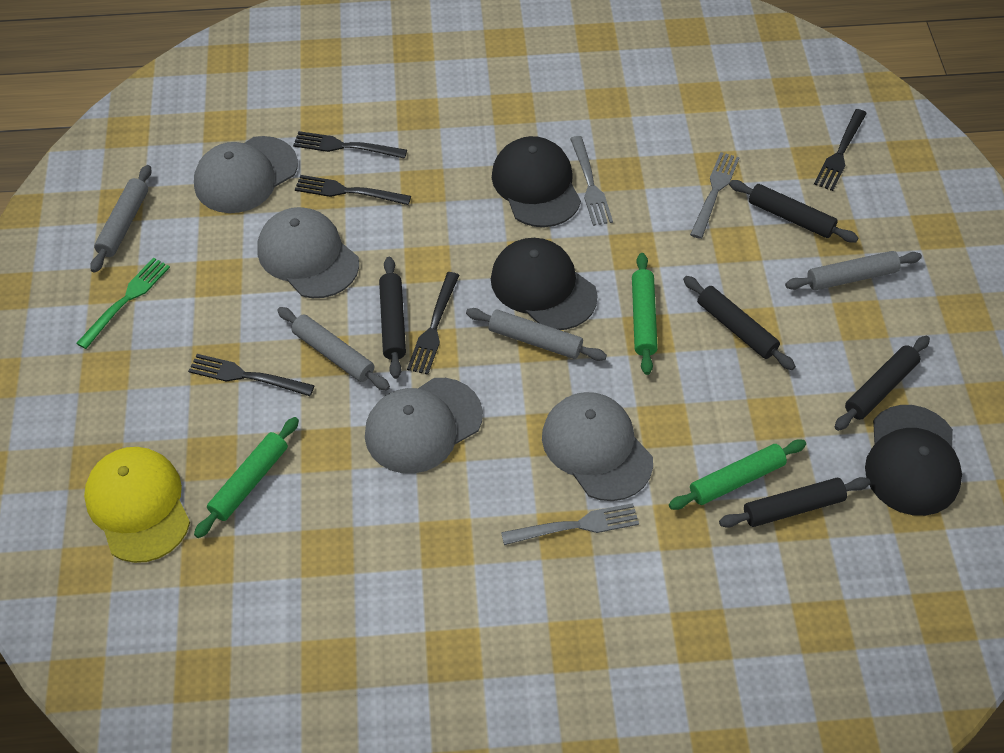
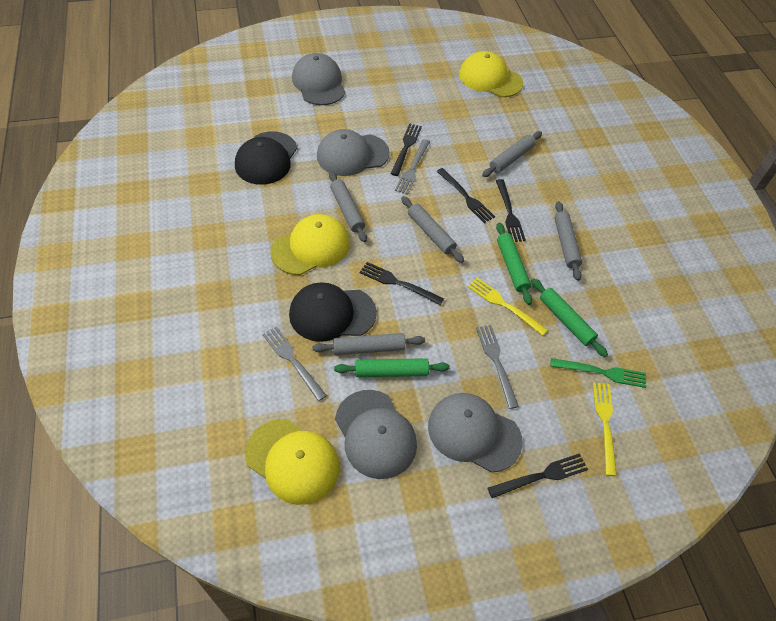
black cap: [491,238,598,330] [492,136,581,227] [865,405,962,516] = 3 -> [235,131,297,185] [289,282,377,342] = 2
black rolling pin: [379,257,406,379] [683,276,796,370] [719,477,871,528] [729,180,858,243] [835,336,930,431] = 5 -> none = 0
grey rolling pin: [90,165,152,273] [277,307,390,391] [466,308,607,361] [785,251,922,290] = 4 -> [312,333,425,355] [329,171,367,242] [401,196,464,263] [482,131,542,177] [554,201,582,281] = 5
yellow cap: [84,447,190,563] = 1 -> [245,419,339,505] [270,214,350,275] [459,51,523,97] = 3
yellow fork: none = 0 -> [468,278,548,336] [593,382,617,476] = 2

